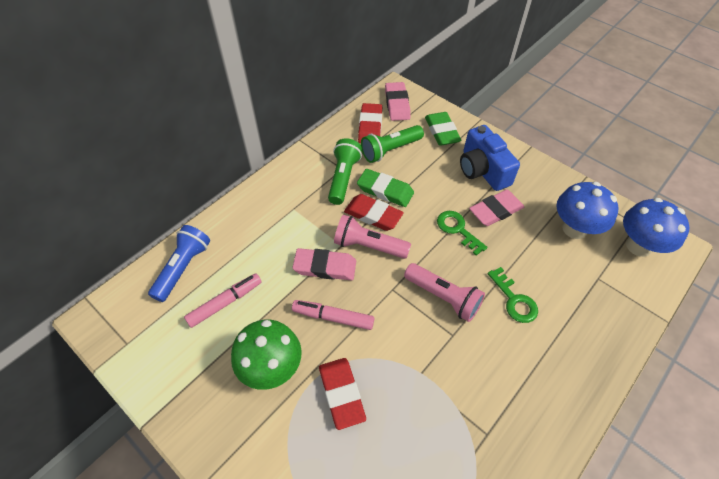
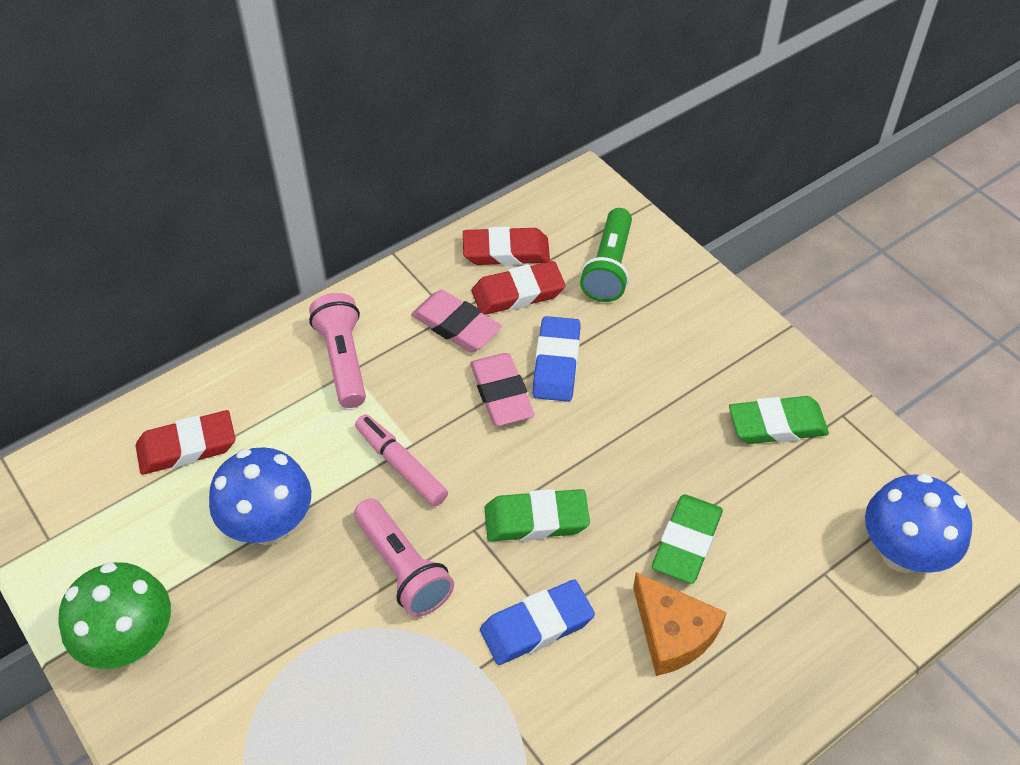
blue camera: [460,125,520,191] = 1 -> none = 0
blue eraser: none = 0 -> [480,579,595,665] [532,316,581,402] = 2
blue flashlight: [148,225,210,302] = 1 -> none = 0
green eraser: [357,169,414,207] [425,112,461,146] = 2 -> [485,489,590,541] [652,494,723,584] [729,396,829,444] = 3
green flashlight: [328,138,362,205] [361,125,424,163] = 2 -> [580,208,632,302] = 1
green key: [437,211,488,256] [488,267,538,323] = 2 -> none = 0
orange cheese: none = 0 -> [633,572,727,676] = 1
pink eraser: [292,248,356,280] [385,82,411,121] [469,190,525,226] = 3 -> [411,290,502,352] [470,353,535,426] = 2
pink marker: [184,274,261,328] [292,300,374,330] = 2 -> [355,414,448,506] = 1

